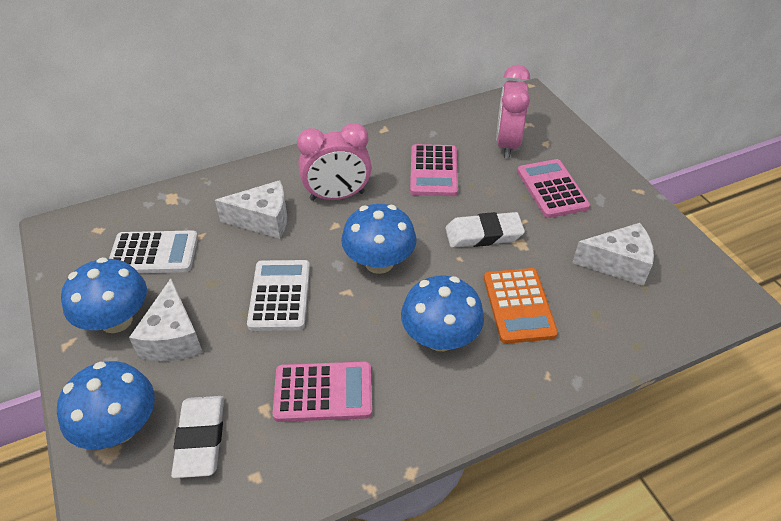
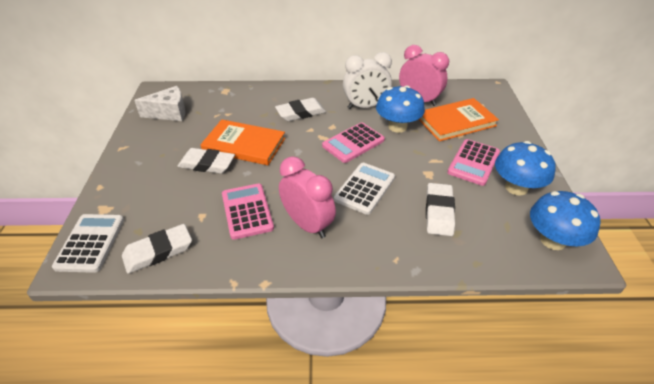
blue mushroom: [57,361,155,450] [61,257,147,333] [341,204,417,274] [401,275,484,351] = 4 -> [376,85,425,133] [495,141,555,196] [530,191,601,250] = 3
orange book: none = 0 -> [200,119,285,165] [418,98,499,141] = 2
orange calculator: [484,268,558,344] = 1 -> none = 0
white cheese: [129,278,203,361] [215,180,287,239] [572,223,654,286] = 3 -> [134,86,185,121] = 1
white clock: none = 0 -> [343,52,392,109] = 1
white eraser: [171,396,224,478] [445,212,525,248] = 2 -> [122,224,192,274] [177,148,235,174] [275,98,326,121] [426,183,455,236] = 4

